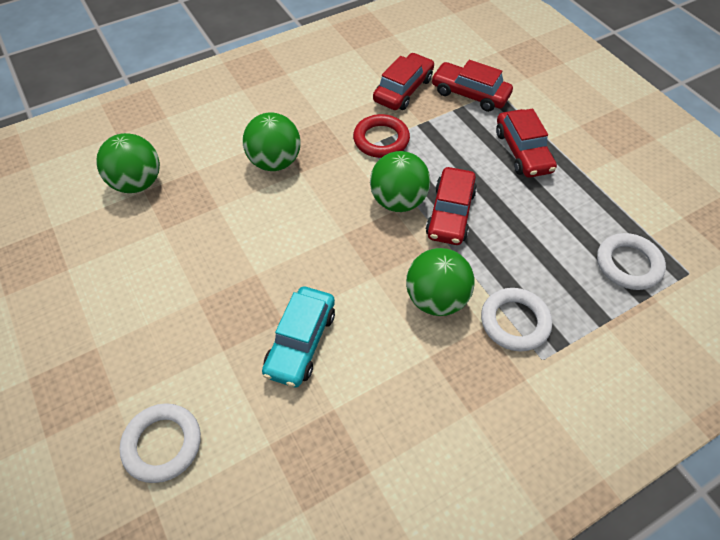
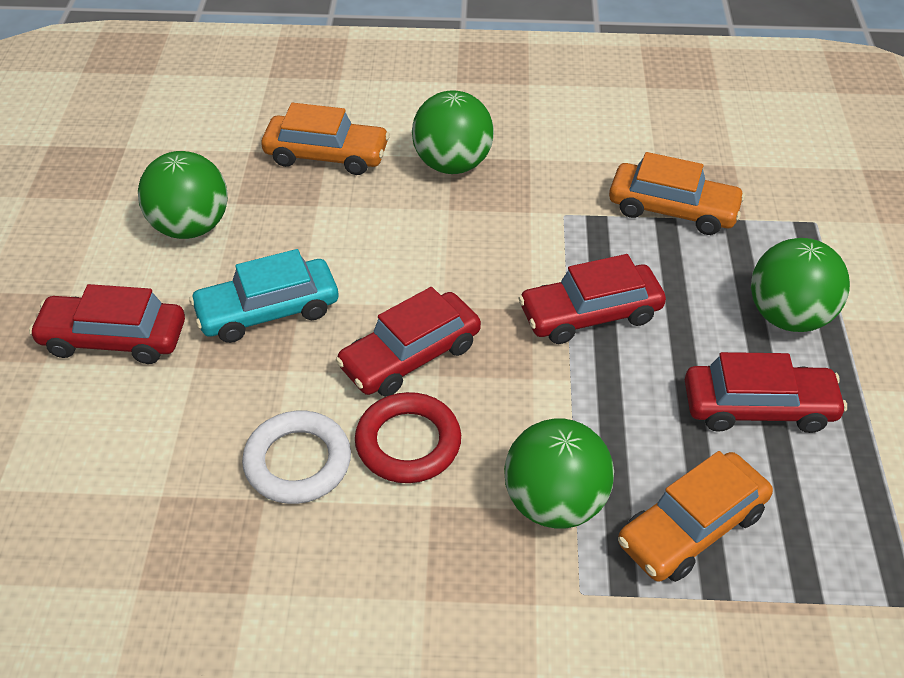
orange car: none = 0 -> [261,103,390,175] [609,152,745,235] [618,451,773,582] = 3
white ring: [119,403,201,483] [481,288,552,351] [597,233,666,290] = 3 -> [242,411,351,504] = 1

